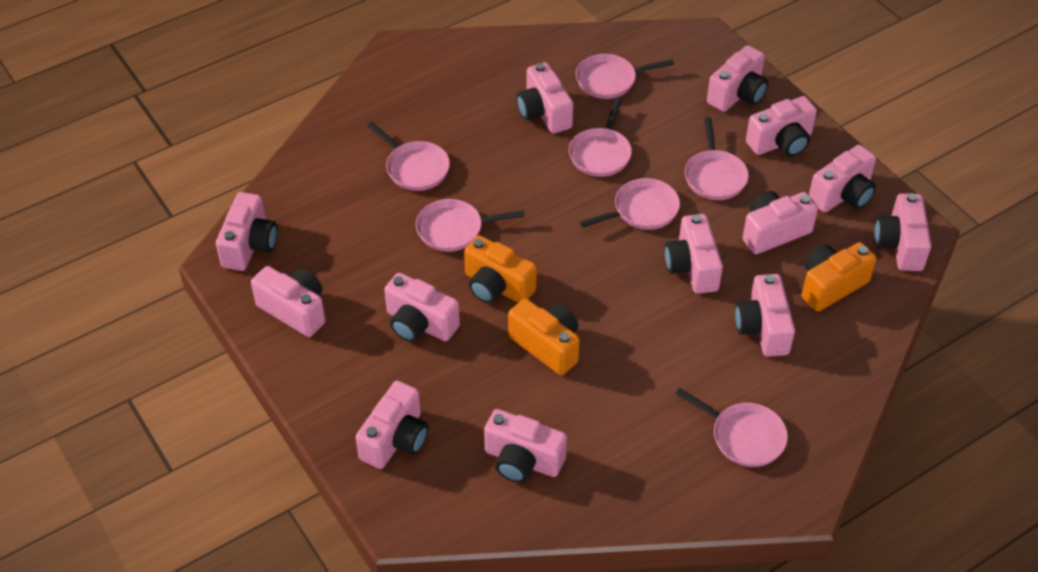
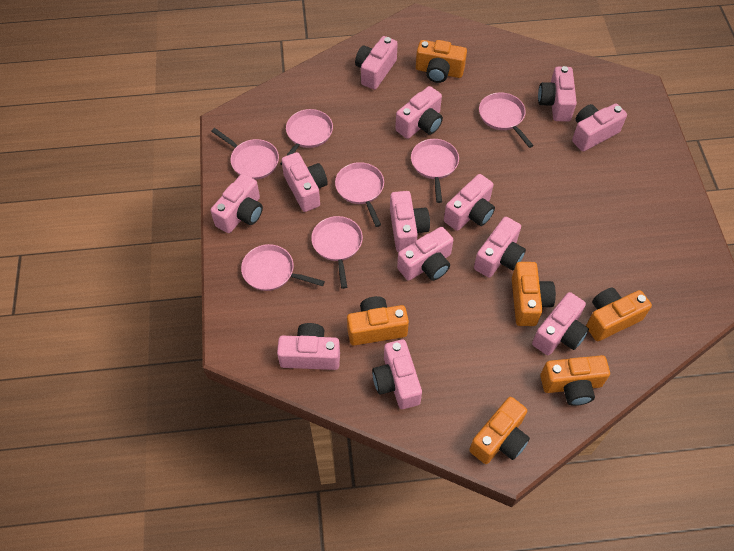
orange camera: [464,235,537,304] [508,298,580,375] [801,242,877,311] = 3 -> [347,296,409,346] [416,40,467,83] [469,397,530,464] [512,262,556,326] [540,355,610,406] [586,288,652,341] = 6

